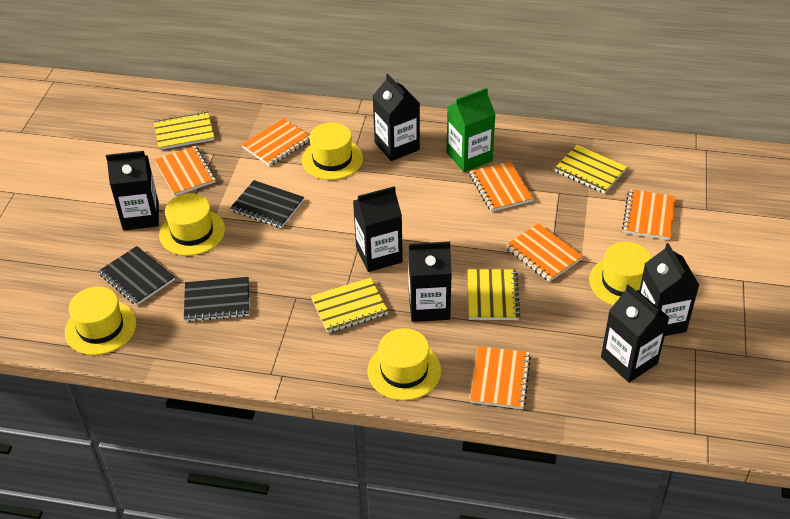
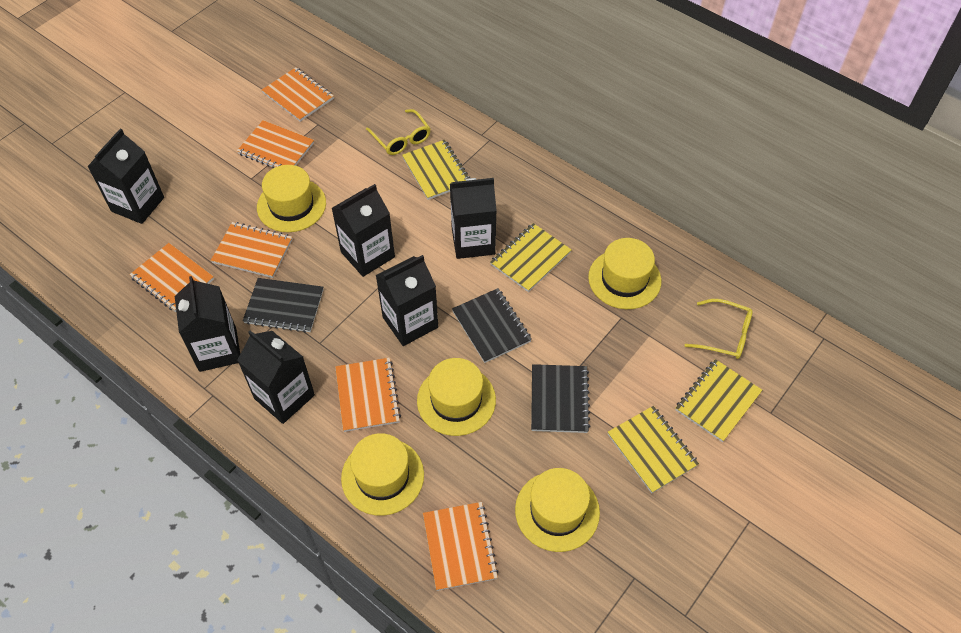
green carton: [447,88,496,172] = 1 -> none = 0
yellow glasses: none = 0 -> [366,109,431,155] [685,299,753,359] = 2

